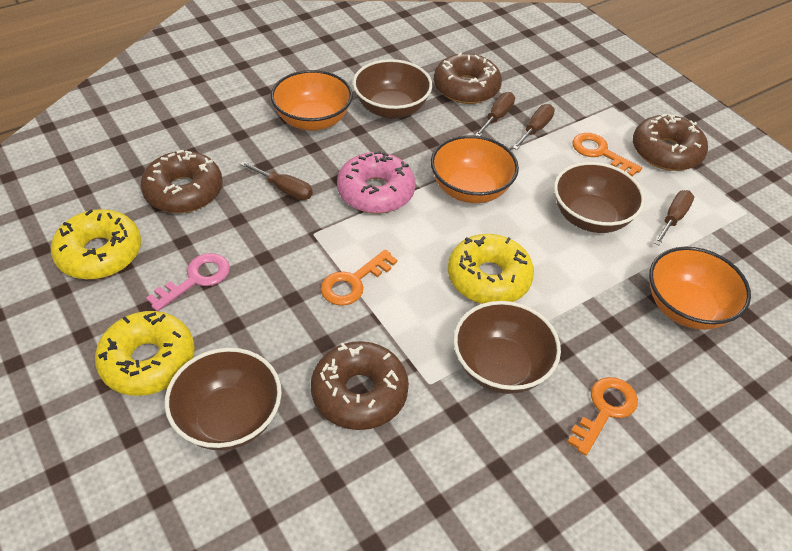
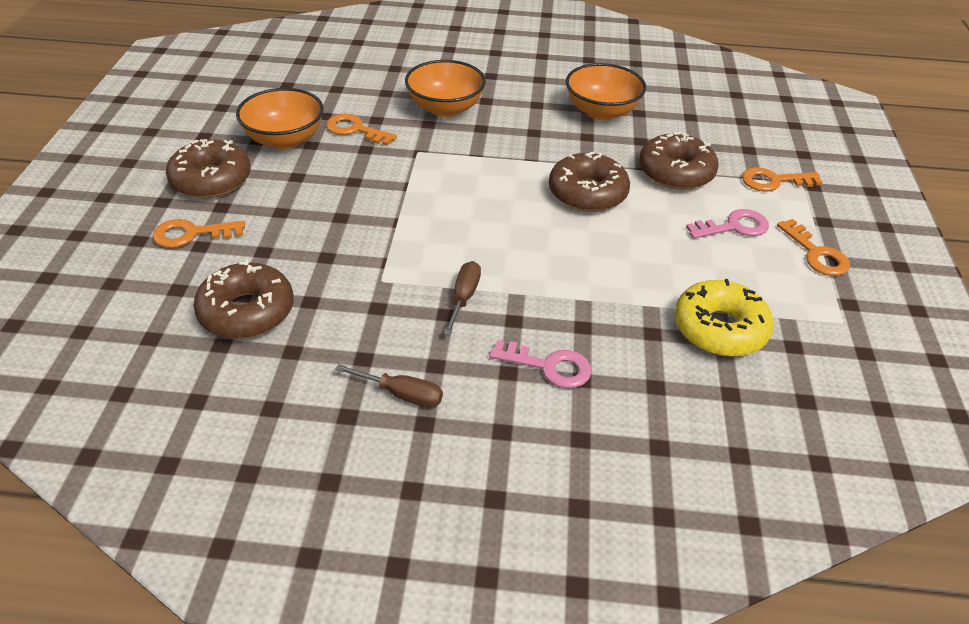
brown bowl: [165,348,282,450] [353,59,432,119] [453,301,561,394] [554,162,645,233] = 4 -> none = 0
brown screwdriver: [240,161,313,200] [475,92,515,136] [512,104,555,150] [654,190,694,246] = 4 -> [335,364,443,408] [444,261,481,335] = 2
orange key: [321,249,397,306] [567,377,638,456] [573,133,642,177] = 3 -> [153,219,245,248] [326,113,397,145] [742,167,823,192] [777,219,850,276] = 4
pink donut: [337,151,416,214] = 1 -> none = 0
pink key: [146,253,230,311] = 1 -> [489,340,591,388] [686,209,769,239] = 2
yellow donut: [51,209,141,280] [95,311,195,396] [448,234,534,304] = 3 -> [674,279,774,357] = 1

